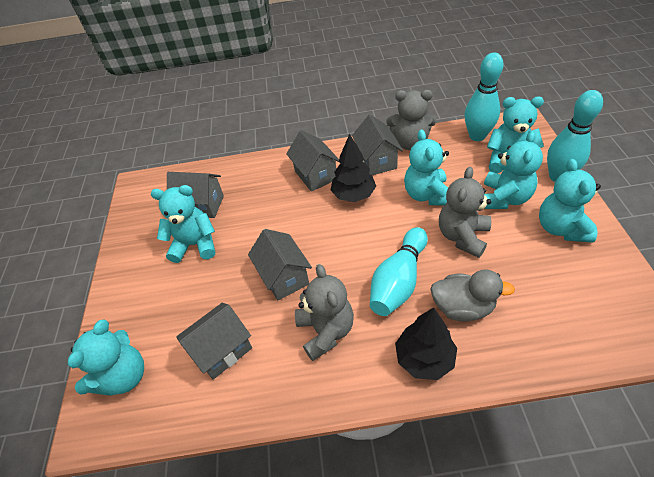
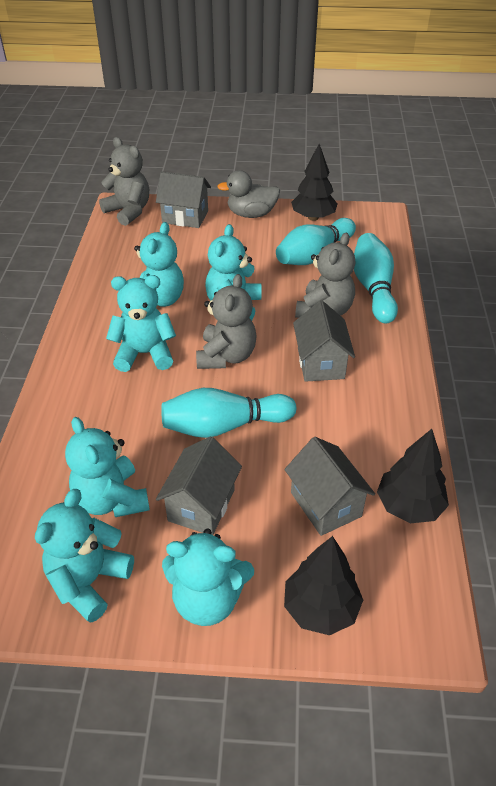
black tree: [331,134,376,202] [395,308,457,380] = 2 -> [284,536,363,635] [291,144,337,221] [377,429,449,523] = 3
grey house: [167,172,224,218] [176,303,252,380] [248,229,312,301] [286,130,339,192] [352,114,403,175] = 5 -> [156,171,211,228] [156,437,242,535] [284,437,375,536] [293,300,355,382] = 4

